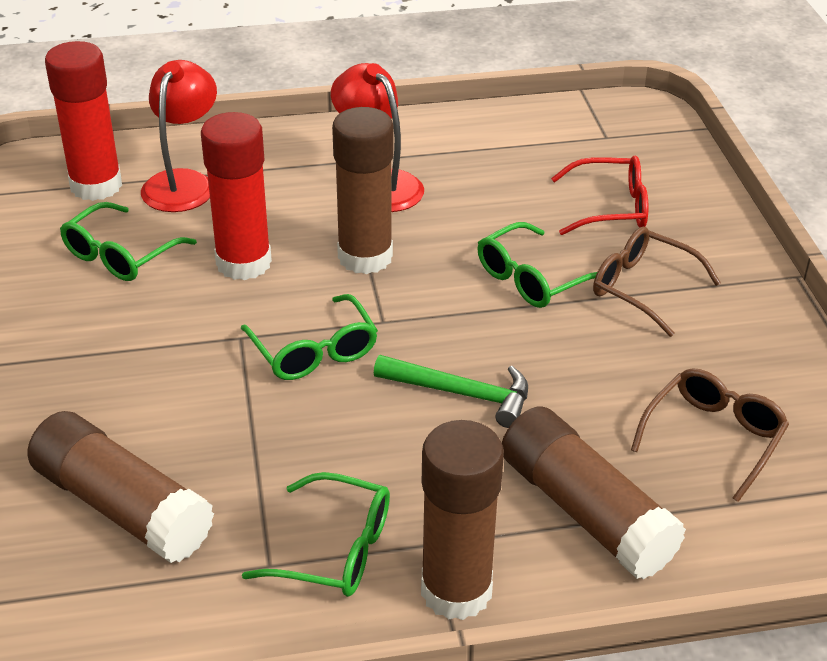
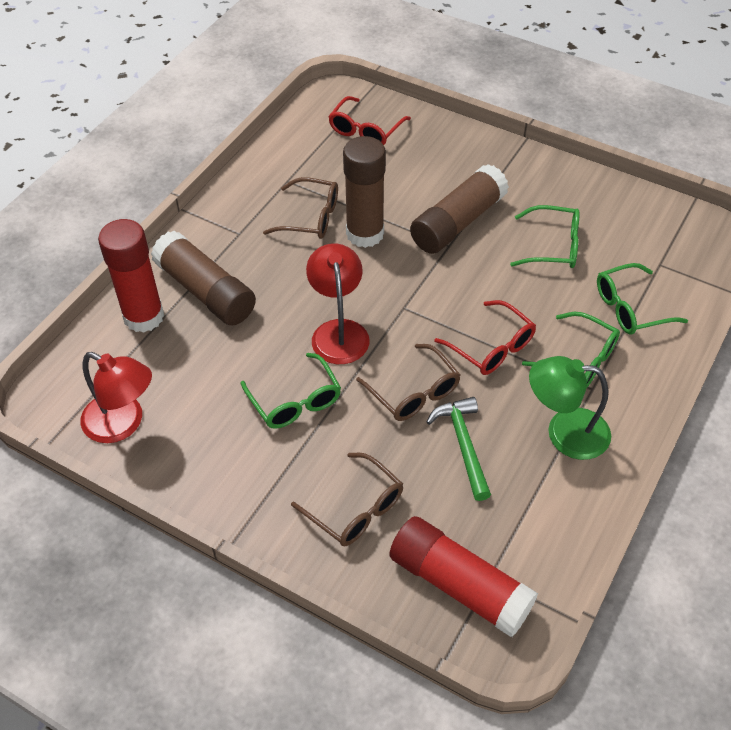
brown glasses: [593,227,721,337] [631,368,789,502] = 2 -> [263,177,338,239] [291,453,403,546] [356,344,460,421] = 3
brown glue stick: [27,411,214,563] [332,107,394,274] [421,420,504,620] [502,407,686,580] = 4 -> [151,231,256,325] [343,136,386,248] [410,164,509,254] = 3
green lamp: none = 0 -> [529,356,611,460] = 1
red glasses: [551,156,649,235] = 1 -> [328,96,411,145] [434,300,536,375] = 2

